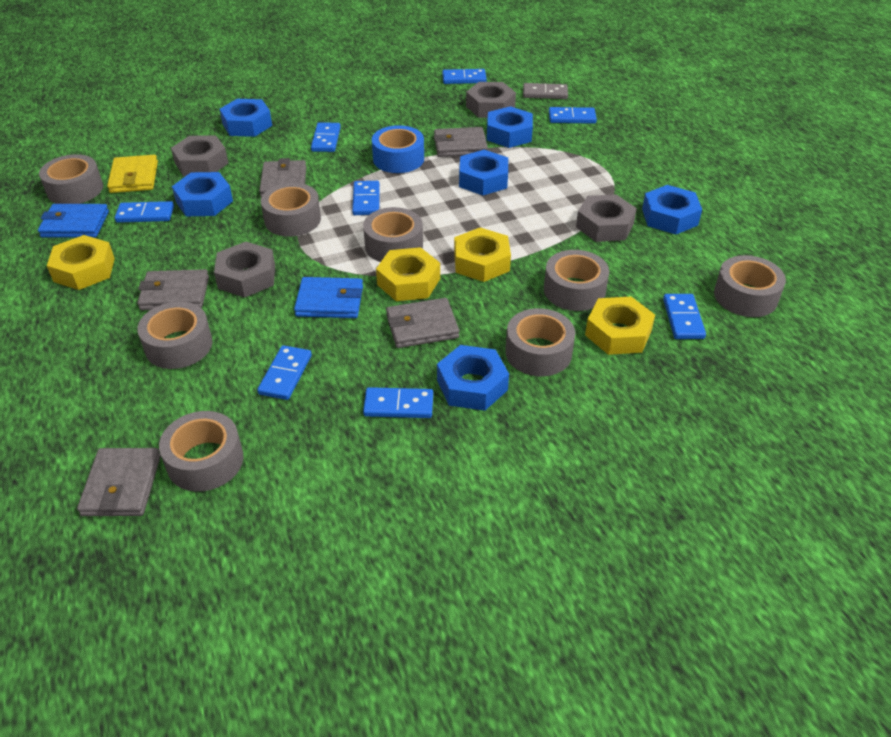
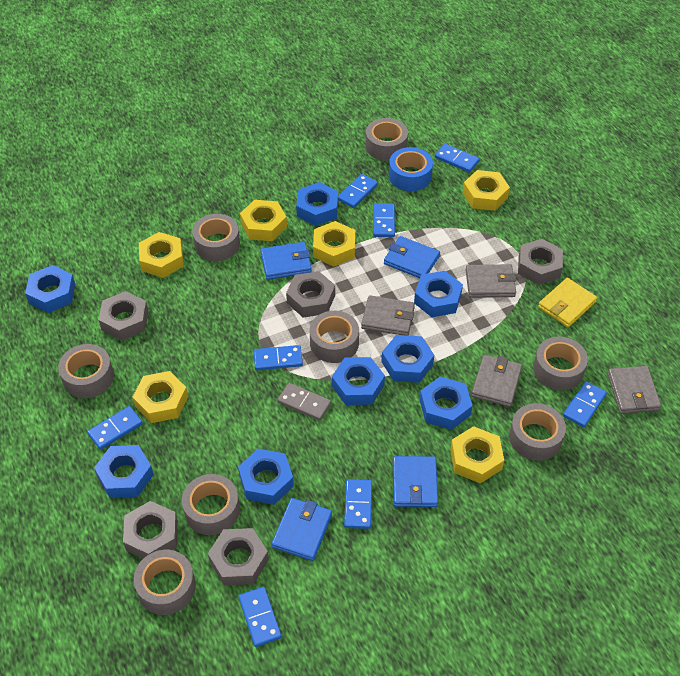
blue nut: [172,172,233,216] [220,99,272,137] [437,345,509,411] [459,150,508,195] [487,106,533,148] [642,185,702,235] = 6 -> [25,265,75,313] [94,445,154,498] [238,449,294,505] [296,182,338,226] [332,357,385,405] [382,335,434,383] [414,271,463,317] [420,376,473,430] = 8
blue wallet: [38,204,109,238] [294,277,363,318] = 2 -> [260,242,312,280] [271,498,332,561] [384,236,440,278] [393,456,438,507] = 4
grey nut: [171,136,228,176] [214,242,275,298] [466,82,516,118] [576,194,637,242] = 4 -> [99,291,148,341] [123,501,178,559] [208,528,269,585] [286,271,335,318] [518,239,563,285] = 5
grey wallet: [77,448,161,516] [137,269,209,310] [259,158,306,197] [386,298,459,348] [434,127,488,157] = 5 -> [361,295,415,336] [466,264,516,298] [471,355,522,407] [607,366,661,414] = 4
yellow nut: [47,235,115,290] [376,247,440,301] [454,227,511,282] [585,296,655,355] = 4 -> [133,371,188,423] [139,232,184,278] [240,200,287,241] [313,221,355,267] [450,426,504,484] [463,170,510,211] = 6

